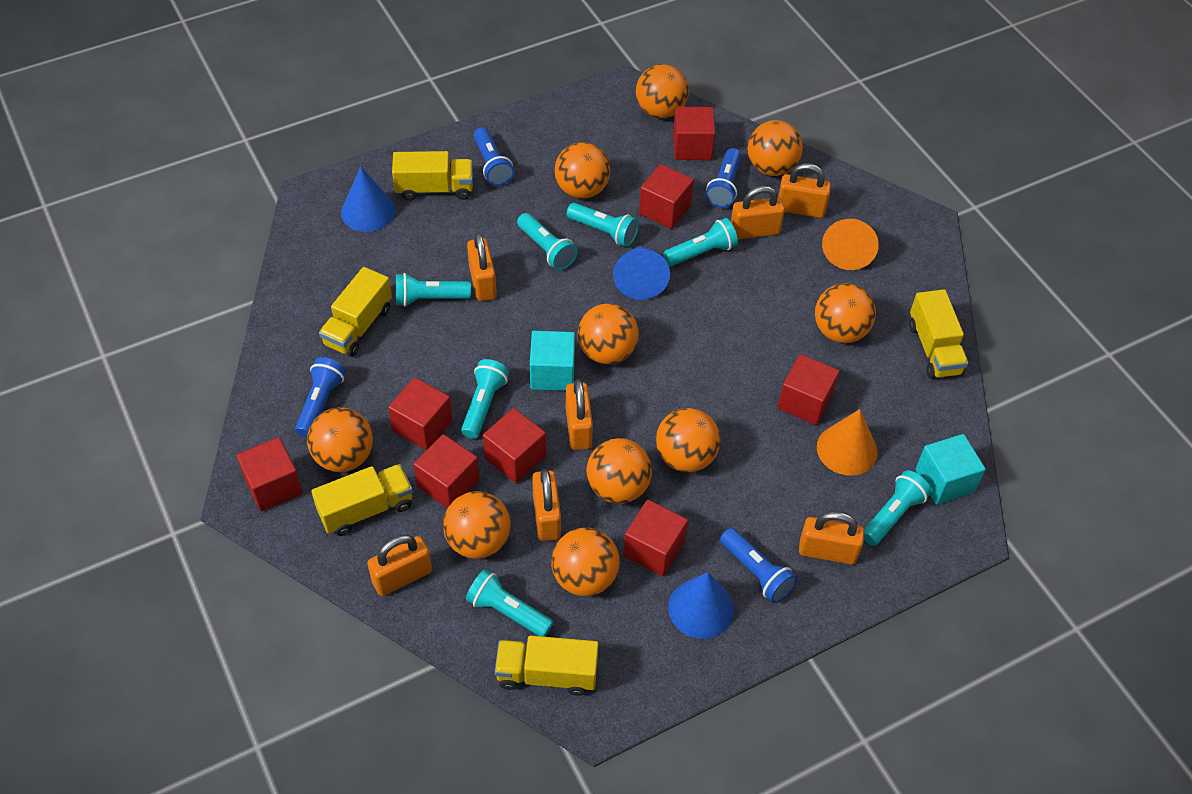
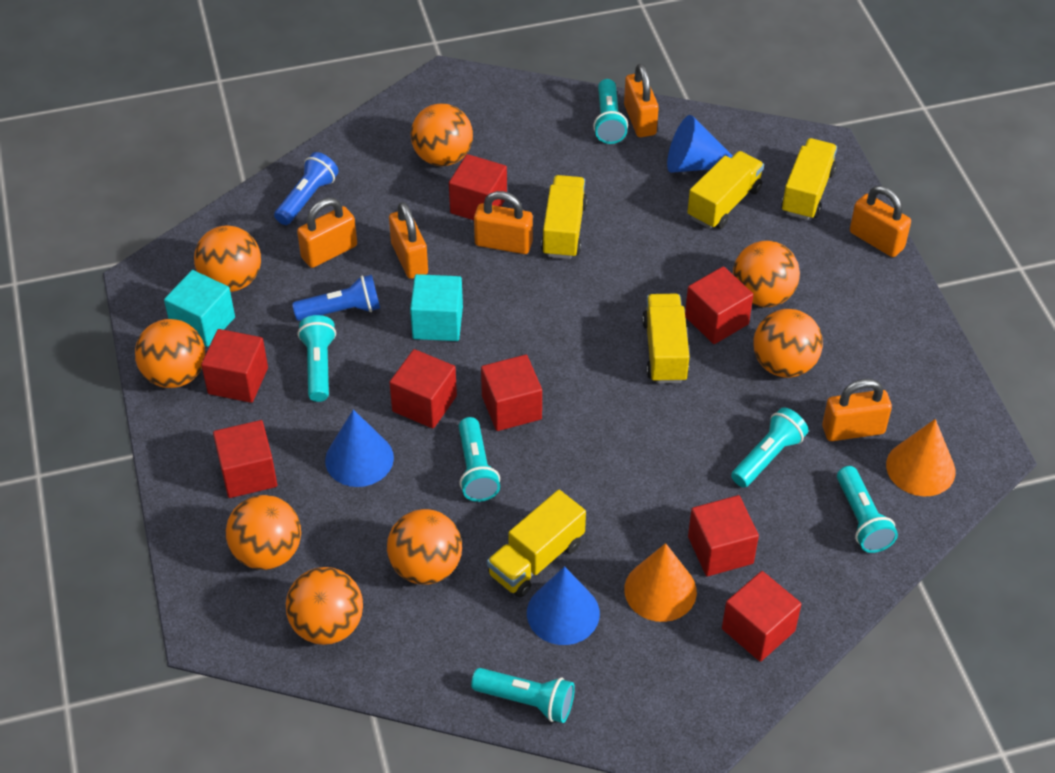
blue flashlight: [295,357,346,437] [473,127,514,186] [706,148,741,208] [720,528,797,603] = 4 -> [274,152,339,225] [292,275,380,321] = 2
orange ball: [307,407,373,472] [443,491,511,559] [551,527,620,596] [555,142,610,199] [578,303,639,365] [587,438,652,504] [636,64,689,119] [656,408,721,472] [747,120,803,176] [815,283,876,343] = 10 -> [135,319,205,388] [194,226,261,292] [226,495,301,570] [286,567,363,645] [387,509,462,585] [411,103,473,166] [733,241,800,307] [753,309,823,378] = 8
orange padlock: [367,535,432,596] [467,233,497,301] [532,469,561,541] [566,379,593,450] [731,186,785,239] [778,163,831,218] [799,511,865,565] = 7 -> [297,198,357,268] [389,202,428,279] [474,191,533,254] [624,64,659,137] [822,379,892,441] [850,186,911,257] = 6
turquoise flashlight: [396,273,471,307] [461,359,509,439] [466,569,554,637] [517,213,578,270] [567,203,639,247] [663,218,738,266] [864,470,931,546] = 7 -> [298,315,336,402] [459,417,500,502] [471,668,575,723] [593,79,628,144] [731,408,808,488] [837,466,898,553] = 6

